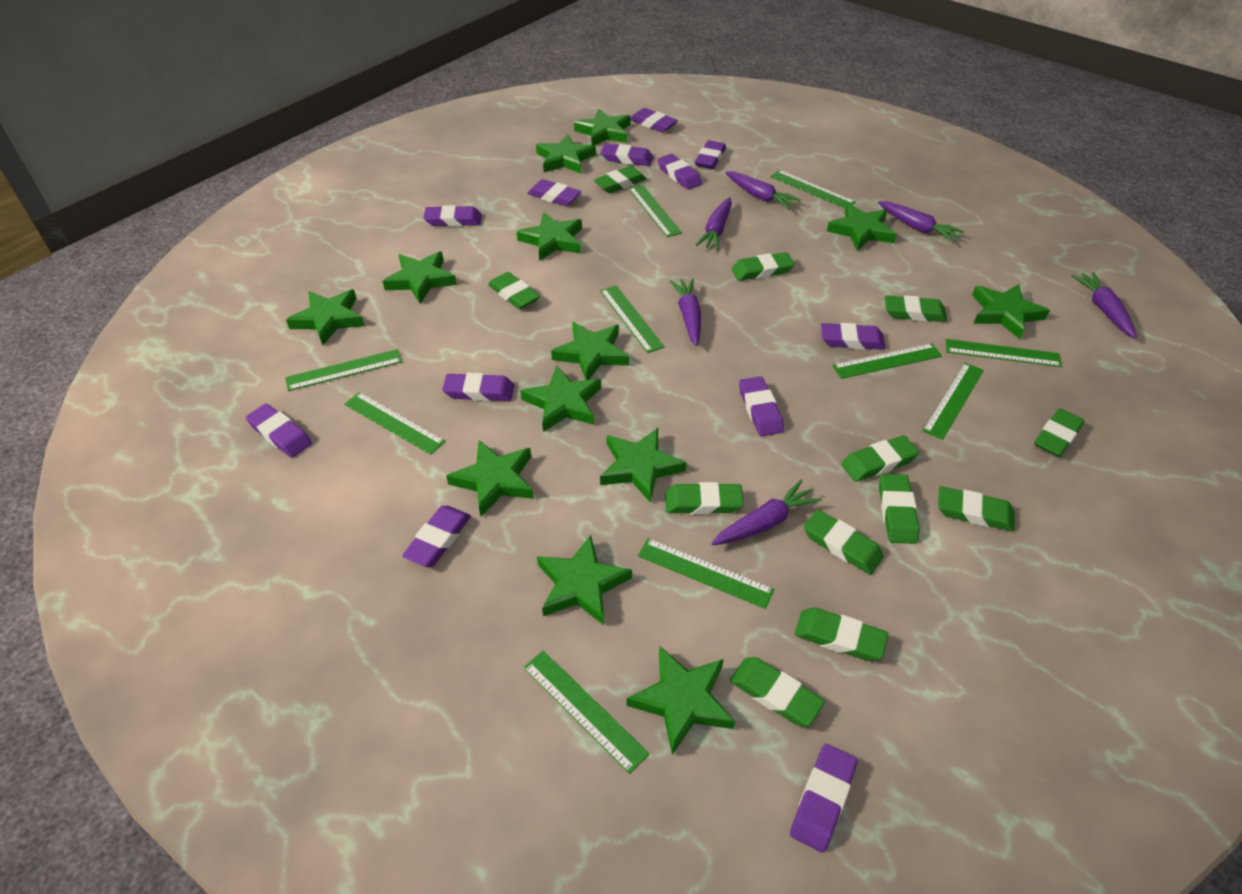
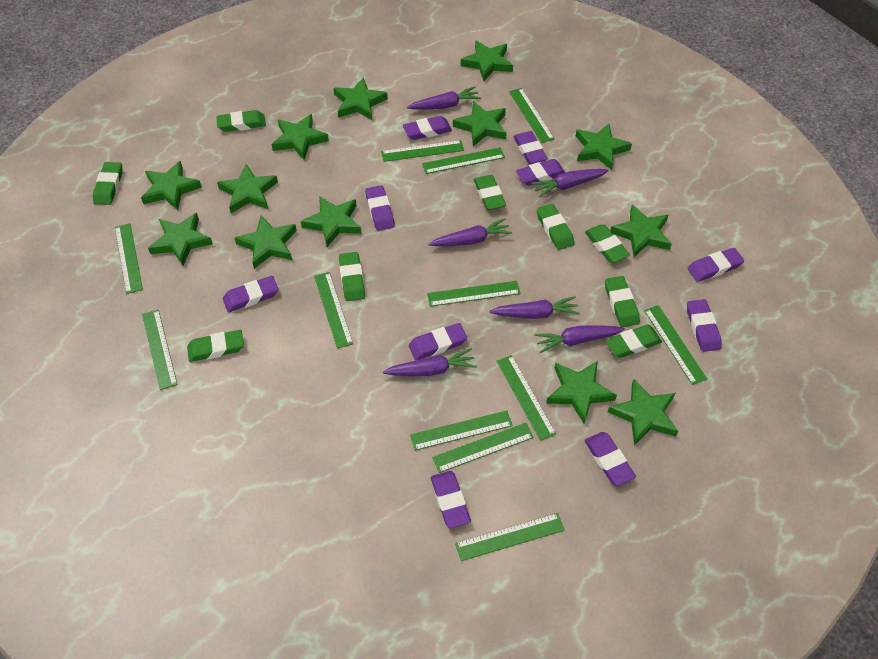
green eraser: [488,272,540,309] [594,166,646,193] [665,482,744,514] [730,657,825,726] [731,252,795,281] [795,608,888,661] [804,510,884,575] [841,435,919,482] [879,474,920,544] [885,295,947,322] [938,486,1015,531] [1034,408,1084,457] = 12 -> [93,162,123,205] [187,330,244,362] [216,110,266,132] [339,252,365,301] [474,175,506,210] [537,204,574,250] [585,224,630,263] [605,276,640,327] [606,325,662,358] = 9
green ruler: [285,349,402,391] [345,392,446,455] [523,651,649,774] [600,285,665,353] [628,185,682,237] [638,538,774,609] [770,170,856,208] [832,343,942,379] [922,363,984,440] [946,339,1062,367] = 10 -> [115,223,143,294] [142,310,178,390] [314,272,353,349] [381,140,464,162] [410,411,513,451] [422,147,505,174] [427,281,520,307] [432,423,534,473] [455,513,565,561] [497,355,556,441] [509,88,554,143] [644,305,707,385] = 12
purple eraser: [246,404,312,458] [402,506,471,567] [423,205,482,227] [442,373,514,401] [527,179,581,206] [601,143,654,166] [631,108,678,132] [658,154,702,190] [695,140,726,169] [739,376,784,436] [790,744,857,853] [821,323,885,350] = 12 -> [223,276,278,312] [365,185,395,231] [403,116,452,140] [409,323,467,360] [431,471,471,529] [513,131,548,164] [516,159,566,186] [584,432,636,486] [687,248,744,282] [687,299,721,352] = 10

